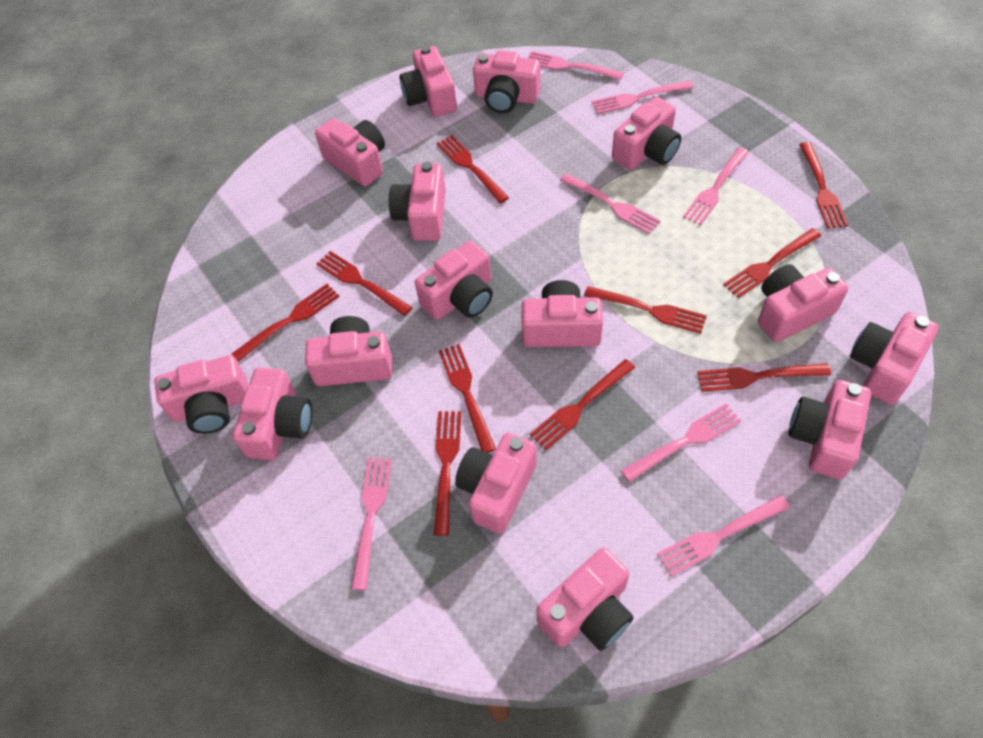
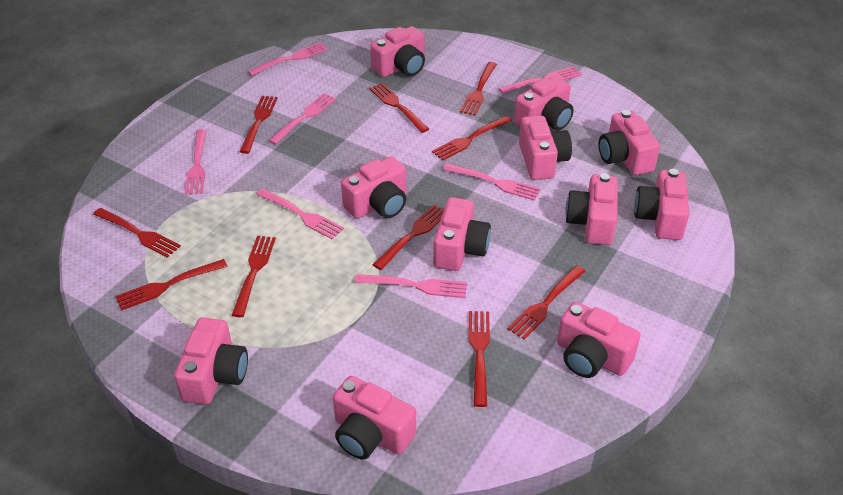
pink camera: [154,355,248,434] [232,368,312,461] [305,316,392,386] [315,118,385,186] [389,162,446,241] [400,45,457,117] [415,241,493,320] [455,433,537,534] [473,50,540,113] [522,280,603,347] [537,547,633,651] [612,97,681,170] [758,264,848,342] [788,380,871,480] [850,312,939,405] = 15 -> [174,317,248,405] [333,376,416,460] [341,156,407,219] [370,26,425,77] [433,197,491,271] [514,76,574,131] [519,116,572,180] [557,302,640,378] [565,173,618,245] [599,110,660,175] [634,169,689,240] = 11

